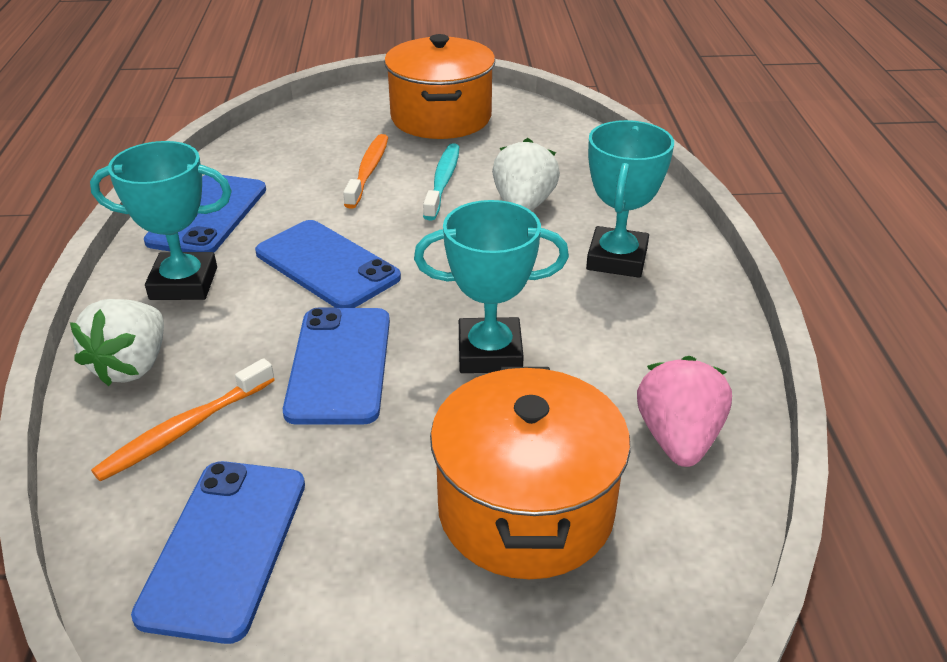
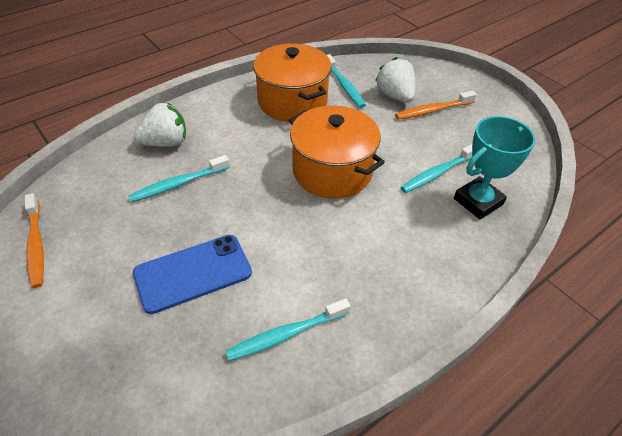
blue phone: [131,461,305,644] [144,175,266,252] [255,220,401,308] [283,308,390,425] = 4 -> [133,235,252,314] = 1
pink strawberry: [637,356,732,467] = 1 -> none = 0
turquoise toothbrush: [423,143,459,221] = 1 -> [128,155,230,202] [225,298,351,361] [327,54,366,108] [401,144,472,193] = 4
turquoise trophy: [90,141,232,300] [414,200,569,373] [586,120,674,278] = 3 -> [454,116,536,220] = 1

